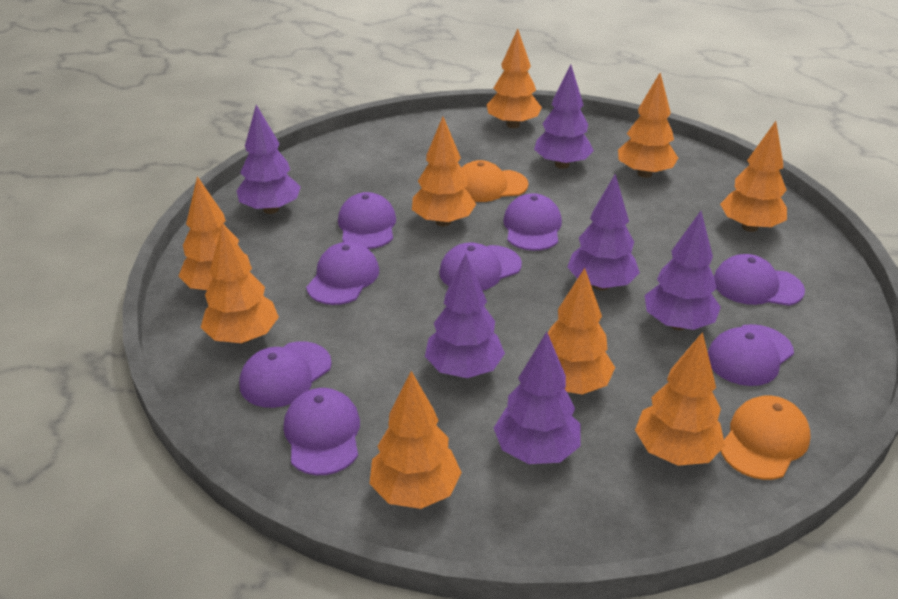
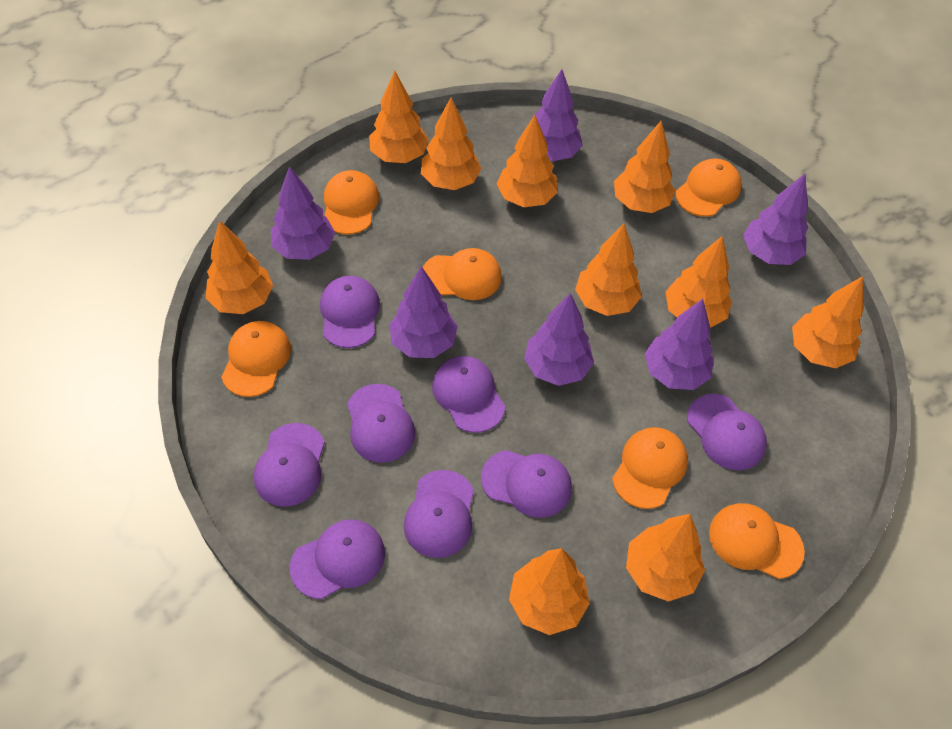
orange cap: [462,160,528,202] [721,396,811,480] = 2 -> [221,321,291,397] [324,170,379,235] [423,248,502,300] [612,427,688,509] [676,158,742,217] [709,503,805,579] = 6
orange tree: [178,176,252,290] [201,223,279,344] [369,371,462,509] [412,117,476,227] [487,29,542,128] [548,268,615,395] [618,73,678,178] [635,332,725,466] [720,121,787,232] = 9 -> [206,220,273,314] [369,71,429,163] [421,97,482,190] [497,115,558,207] [509,548,590,635] [575,223,642,316] [614,121,675,213] [626,514,705,602] [666,236,732,328] [792,276,864,368] = 10

